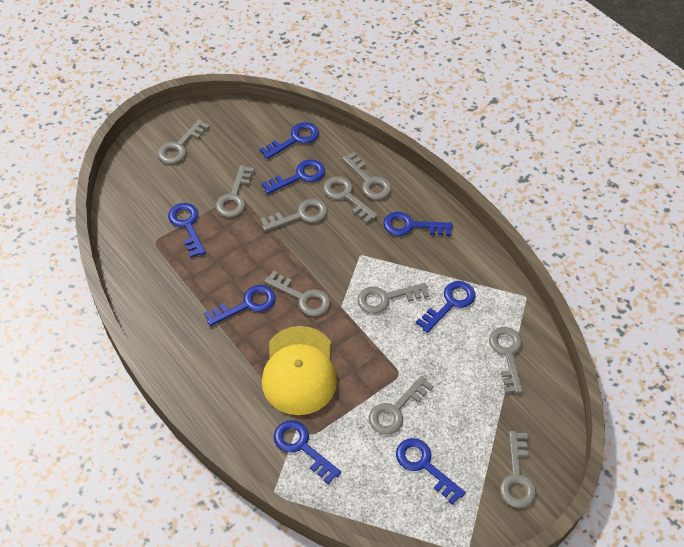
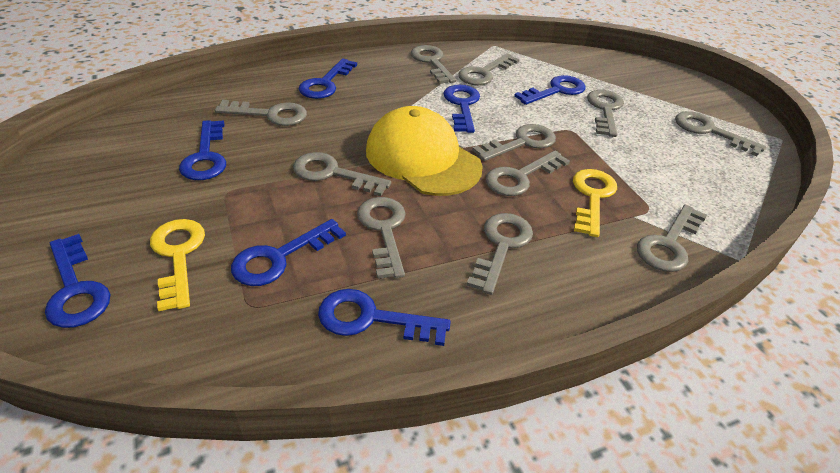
blue key: [168,203,206,258] [204,285,275,326] [260,122,319,159] [261,159,325,194] [274,420,341,484] [383,212,453,236] [396,438,466,505] [416,281,476,333] = 8 -> [45,234,111,328] [179,120,226,180] [231,219,346,286] [299,58,357,99] [318,289,451,346] [444,85,480,133] [514,75,586,105] = 7
grey key: [157,119,210,164] [215,165,254,217] [260,199,328,231] [264,271,330,316] [323,176,378,223] [342,152,391,200] [357,283,430,314] [369,376,434,435] [489,327,523,393] [500,431,536,508] = 10 -> [215,100,307,126] [293,152,391,196] [357,197,406,279] [411,45,456,84] [458,54,520,85] [466,213,533,295] [472,124,556,161] [485,150,570,196] [587,90,624,137] [637,205,707,272] [675,111,766,156] = 11
yellow key: none = 0 -> [150,219,205,311] [573,169,617,237] = 2

